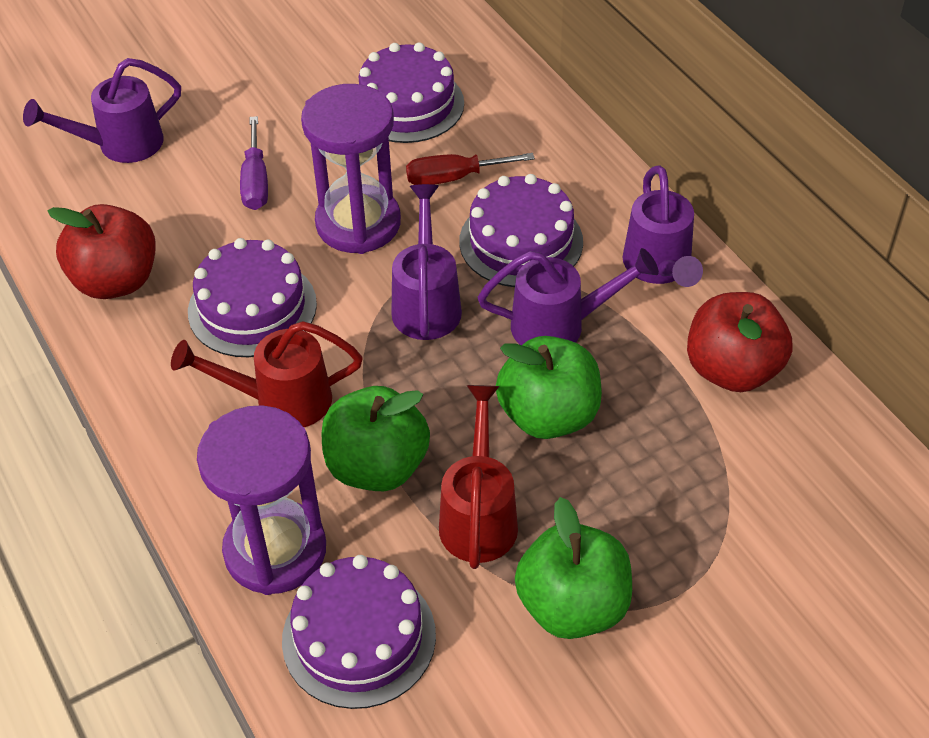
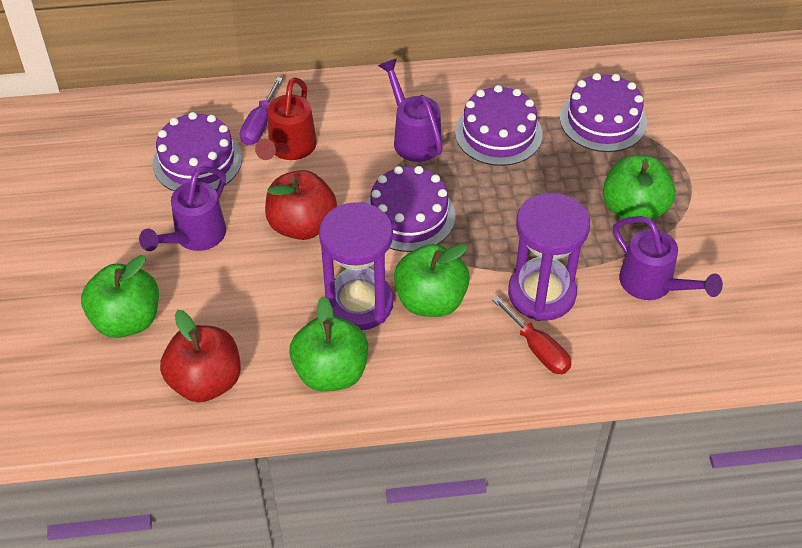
green apple: [322,386,430,491] [496,336,602,439] [515,497,632,639] = 3 -> [81,255,159,338] [289,296,368,391] [394,244,470,317] [603,155,675,224] = 4
purple watering can: [23,58,181,163] [392,184,462,340] [478,248,659,345] [623,165,703,287] = 4 -> [139,166,226,251] [378,58,443,162] [613,216,723,300] = 3
red watering can: [171,321,363,427] [439,385,518,569] = 2 -> [255,77,317,160] = 1

